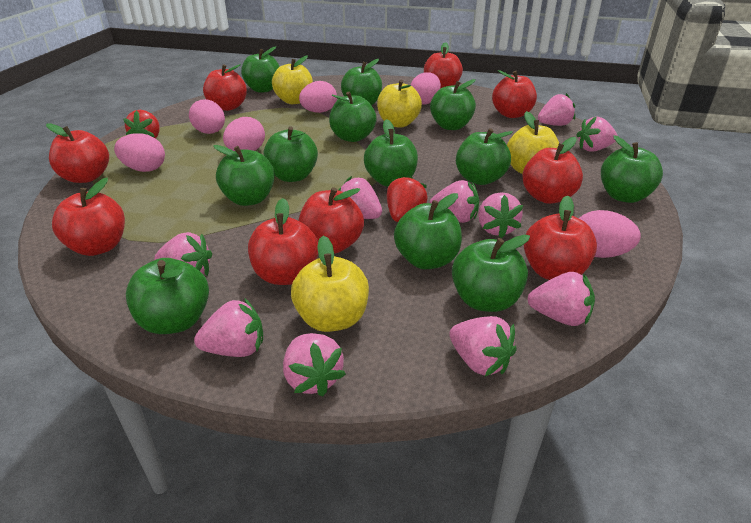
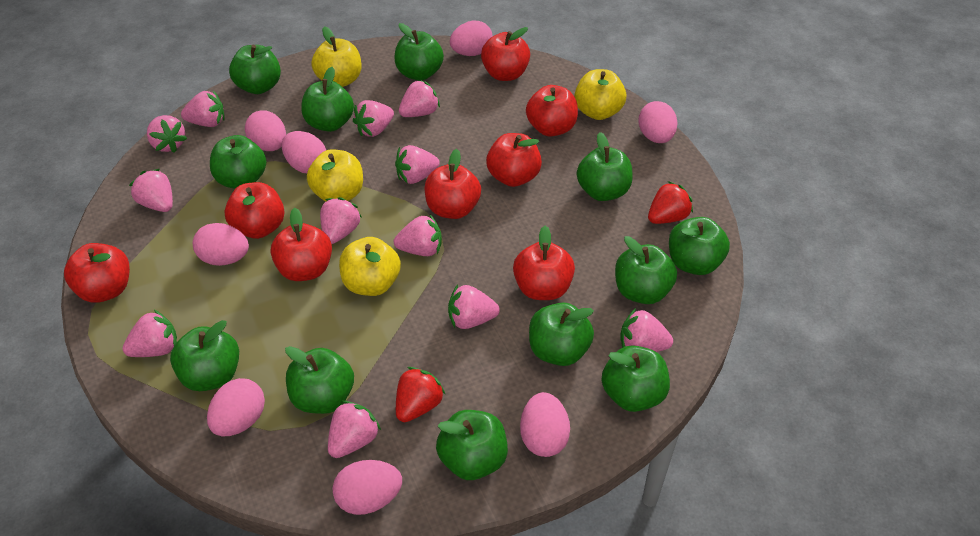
pink egg: [114,133,165,172] [189,99,225,134] [223,117,265,151] [299,81,337,113] [410,72,441,105] [579,210,641,258] = 6 -> [193,223,249,266] [207,378,265,436] [245,110,286,151] [282,131,326,173] [332,460,402,515] [450,21,493,56] [520,392,570,457] [639,101,678,143] = 8
pink strawberry: [154,232,212,276] [194,298,263,357] [283,333,346,397] [338,176,382,219] [430,180,479,223] [449,316,517,376] [478,192,523,238] [527,272,595,326] [538,93,575,126] [576,117,617,152] = 10 -> [122,310,177,357] [129,169,173,212] [147,115,187,153] [181,90,225,127] [320,197,361,244] [328,401,381,458] [353,100,394,137] [394,215,442,256] [395,145,440,184] [399,80,440,117] [448,285,500,329] [621,308,673,352] = 12
red apple: [46,123,109,183] [52,178,125,256] [203,64,247,111] [248,198,318,285] [298,187,364,254] [424,42,463,89] [492,70,537,118] [522,137,583,204] [524,196,597,280] = 9 -> [64,243,130,303] [225,182,285,239] [271,208,332,281] [425,149,481,219] [481,27,530,81] [486,133,542,187] [513,226,575,300] [526,85,578,137] = 8

